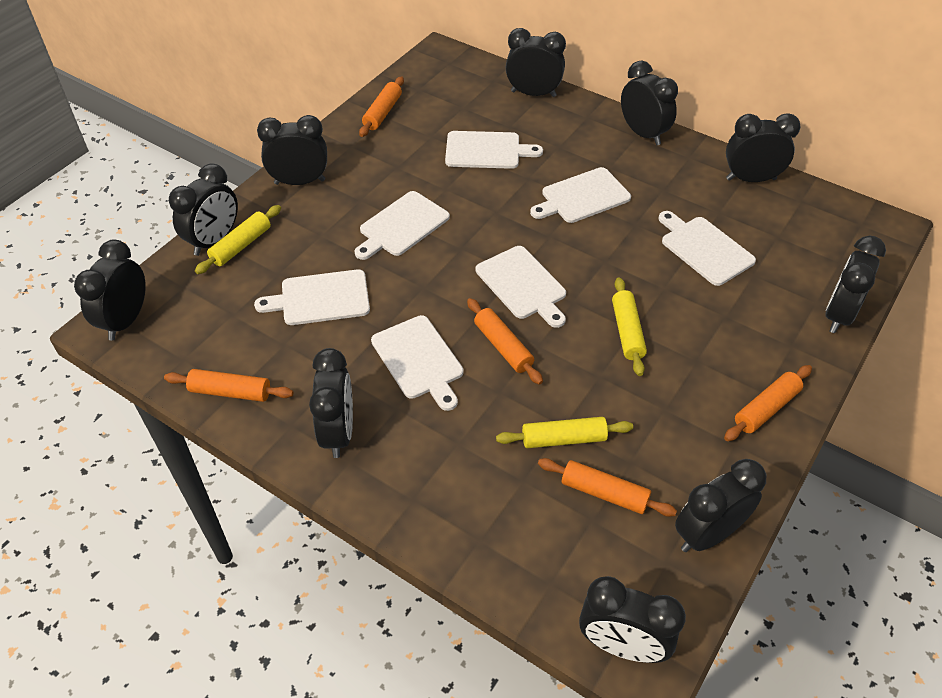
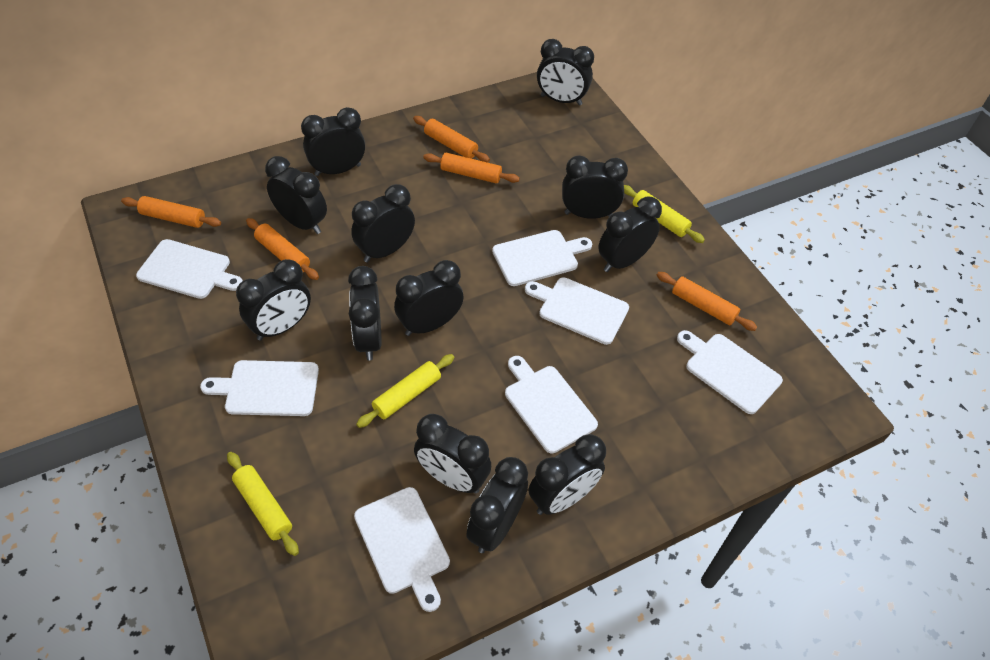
black clock: [74,240,146,341] [169,163,238,256] [257,115,327,185] [309,348,353,458] [506,28,566,97] [579,576,686,663] [621,61,678,145] [675,459,766,552] [726,113,801,182] [826,235,886,333] = 10 -> [236,259,311,341] [265,156,327,234] [301,107,365,176] [348,266,382,360] [351,184,415,262] [394,260,464,336] [414,414,491,493] [466,457,528,553] [529,434,606,515] [537,39,594,106] [562,155,628,219] [598,197,662,272] = 12

